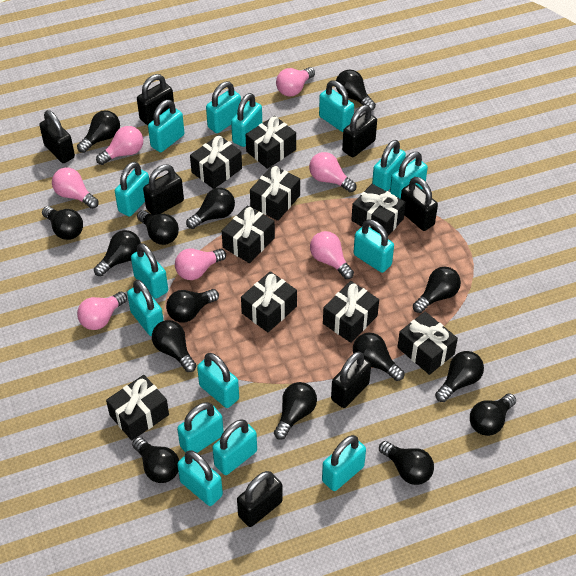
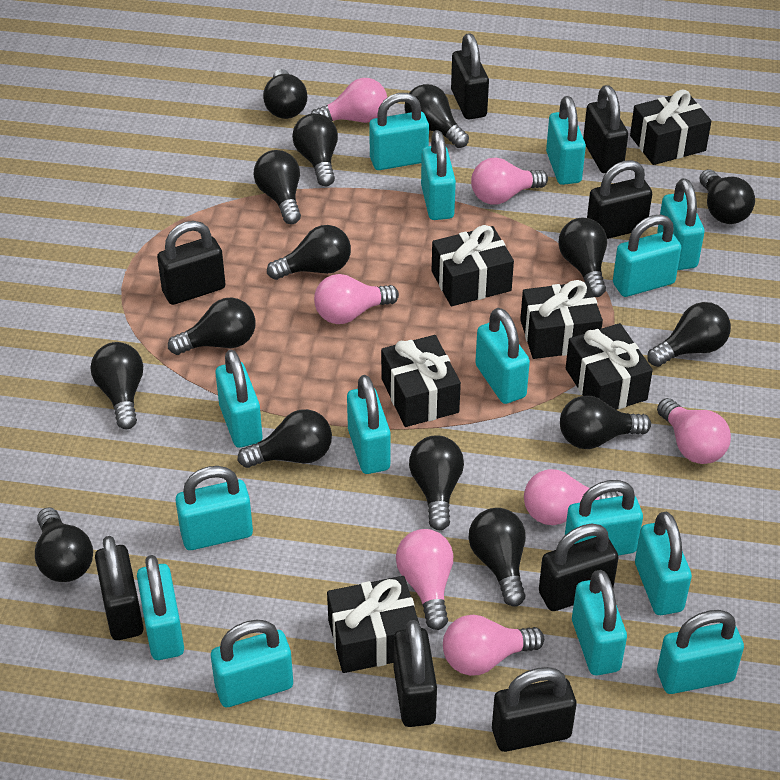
black gift: [106,375,169,440] [190,135,242,189] [222,205,275,263] [241,271,297,332] [246,116,296,169] [250,165,300,221] [323,281,379,343] [351,184,406,236] [397,311,458,375] = 9 -> [327,576,421,673] [381,335,461,427] [432,225,514,306] [520,280,603,359] [566,323,653,410] [630,89,711,165] = 6
black padlock: [39,110,75,163] [137,74,174,125] [143,165,184,215] [237,471,282,527] [331,351,371,408] [342,105,377,157] [401,177,438,231] = 7 -> [95,536,144,640] [157,221,225,305] [394,620,437,727] [451,33,489,119] [492,667,576,752] [539,524,619,611] [583,85,628,173] [587,160,652,239] = 8

